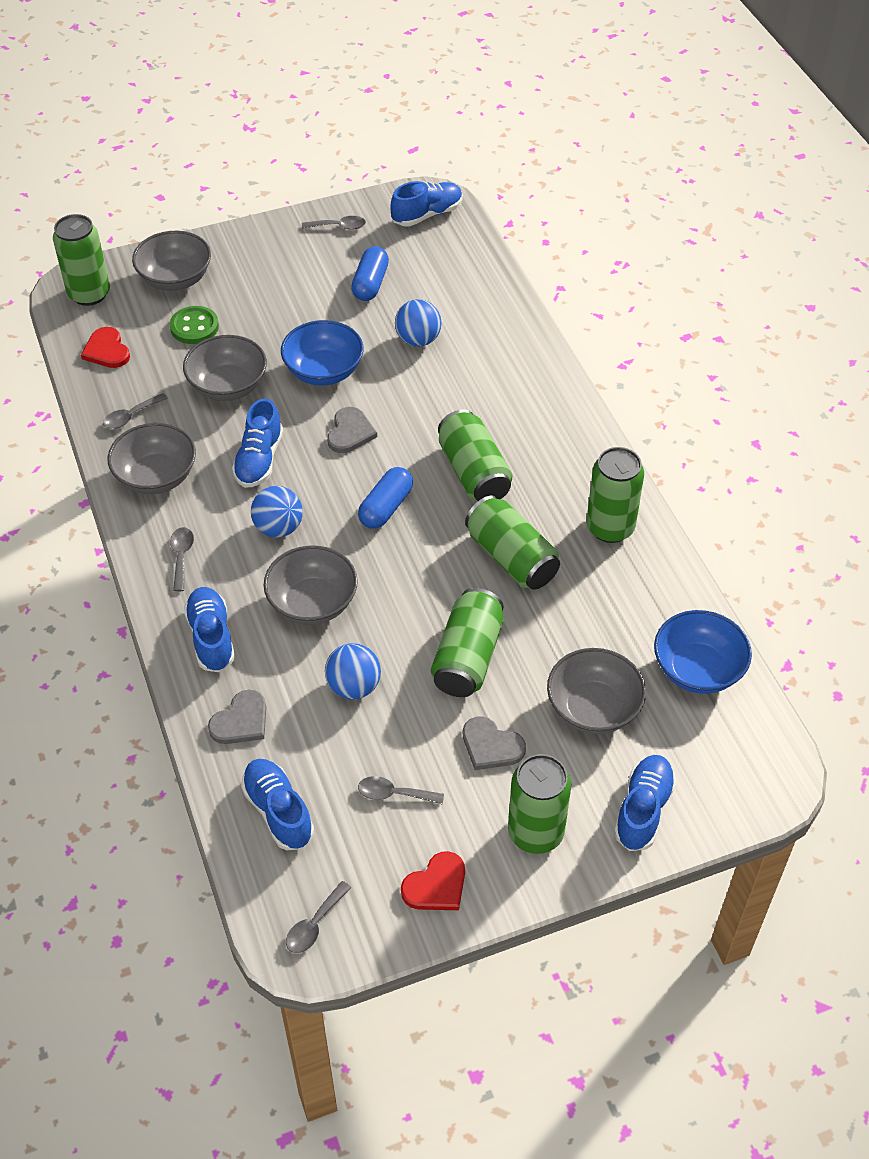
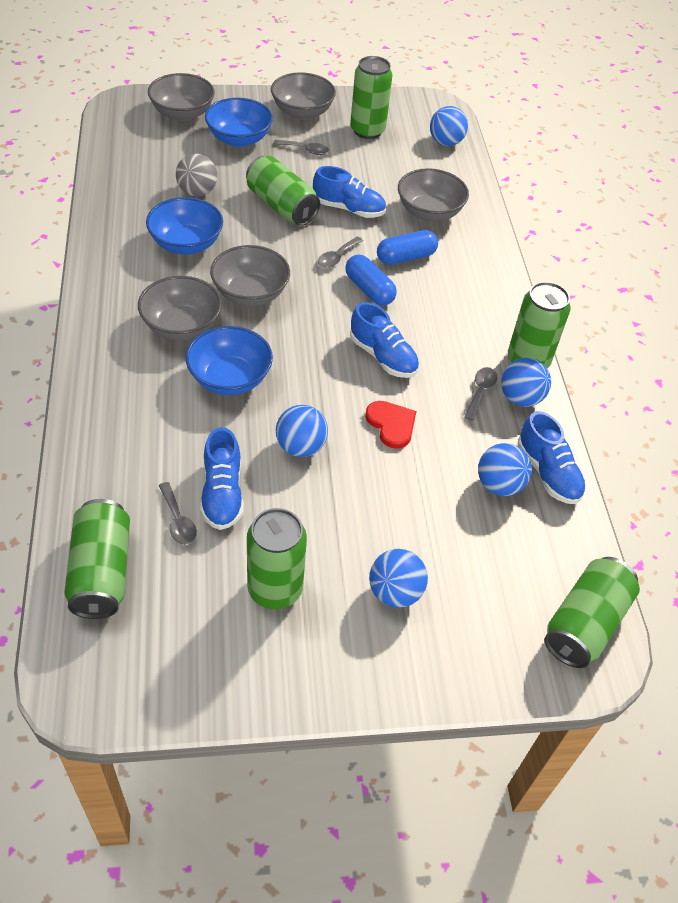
blue ball: [251,486,303,538] [325,643,381,699] [395,299,442,347] = 3 -> [276,405,328,457] [369,549,428,608] [430,106,468,146] [478,443,532,496] [501,358,551,407] = 5
blue bowl: [281,320,363,385] [654,610,752,694] = 2 -> [146,197,223,254] [186,326,273,395] [205,98,273,147] = 3
blue shoe: [184,587,235,672] [232,398,283,488] [241,759,314,850] [390,181,463,227] [614,755,676,851] = 5 -> [200,427,244,530] [313,166,386,218] [350,302,419,378] [517,411,586,504] = 4
green button: [170,306,219,344] = 1 -> none = 0
grey ball: none = 0 -> [176,153,217,197] = 1
grey heart: [208,690,266,744] [327,407,377,453] [463,716,526,770] = 3 -> none = 0
grey spoon: [103,393,168,429] [170,527,194,592] [286,881,352,953] [302,216,366,230] [358,776,444,804] = 5 -> [159,482,197,545] [273,140,329,155] [318,237,363,268] [464,367,497,421] = 4
red heart: [81,327,130,368] [401,851,465,910] = 2 -> [365,401,417,449] = 1

